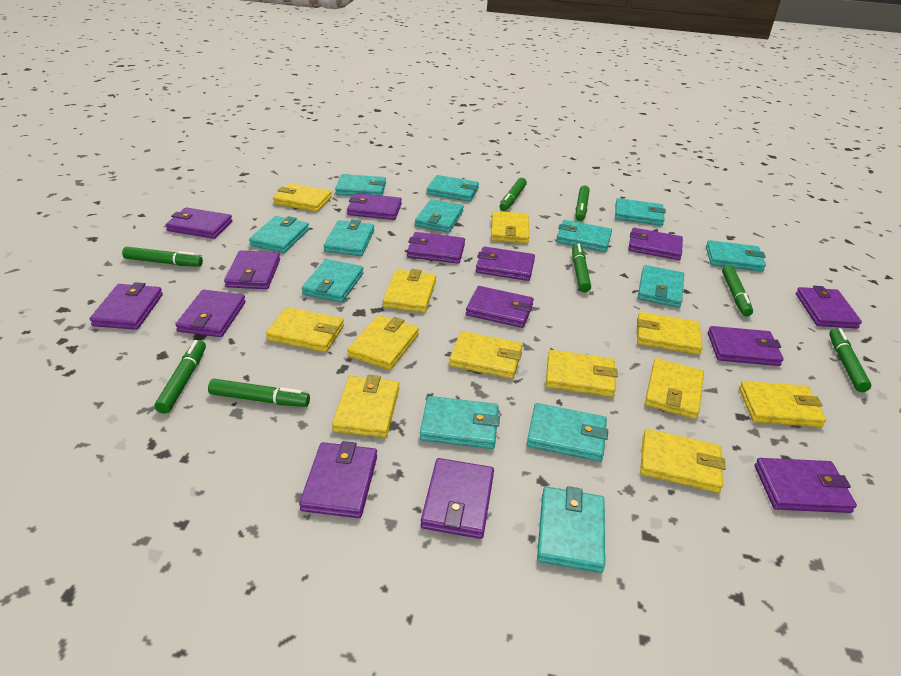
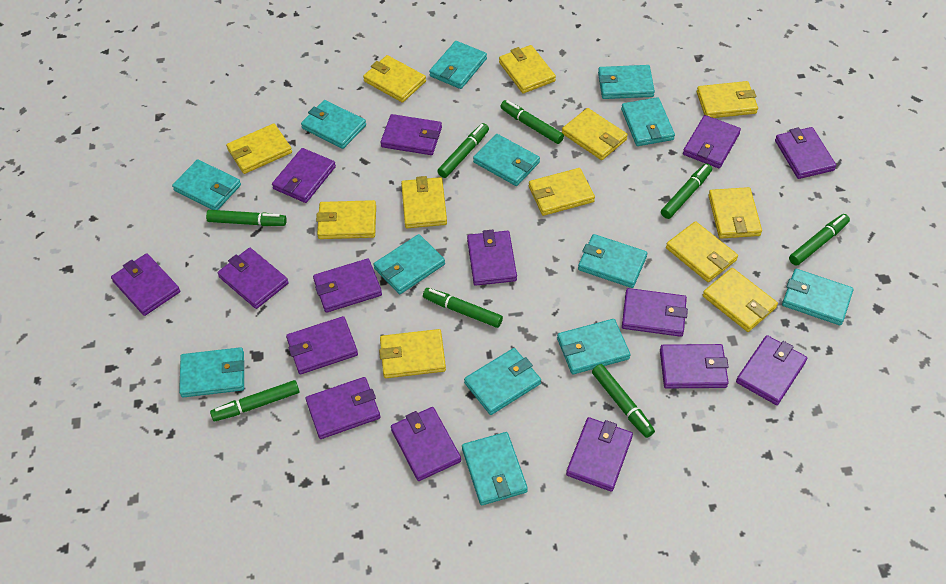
purple wallet: [90,282,163,330] [166,207,232,239] [176,290,246,337] [224,250,280,289] [299,441,377,518] [347,193,402,220] [407,232,465,264] [421,458,494,539] [466,286,534,328] [476,246,535,281] [628,228,683,260] [708,326,784,366] [754,458,857,513] [796,286,862,329] = 14 -> [111,253,180,316] [217,248,289,309] [272,148,336,203] [286,316,358,374] [306,377,380,439] [313,259,382,313] [381,114,442,155] [391,407,461,481] [467,230,517,286] [566,417,633,492] [622,288,688,337] [660,344,729,388] [683,115,741,168] [736,335,807,405] [775,127,836,179] = 15

